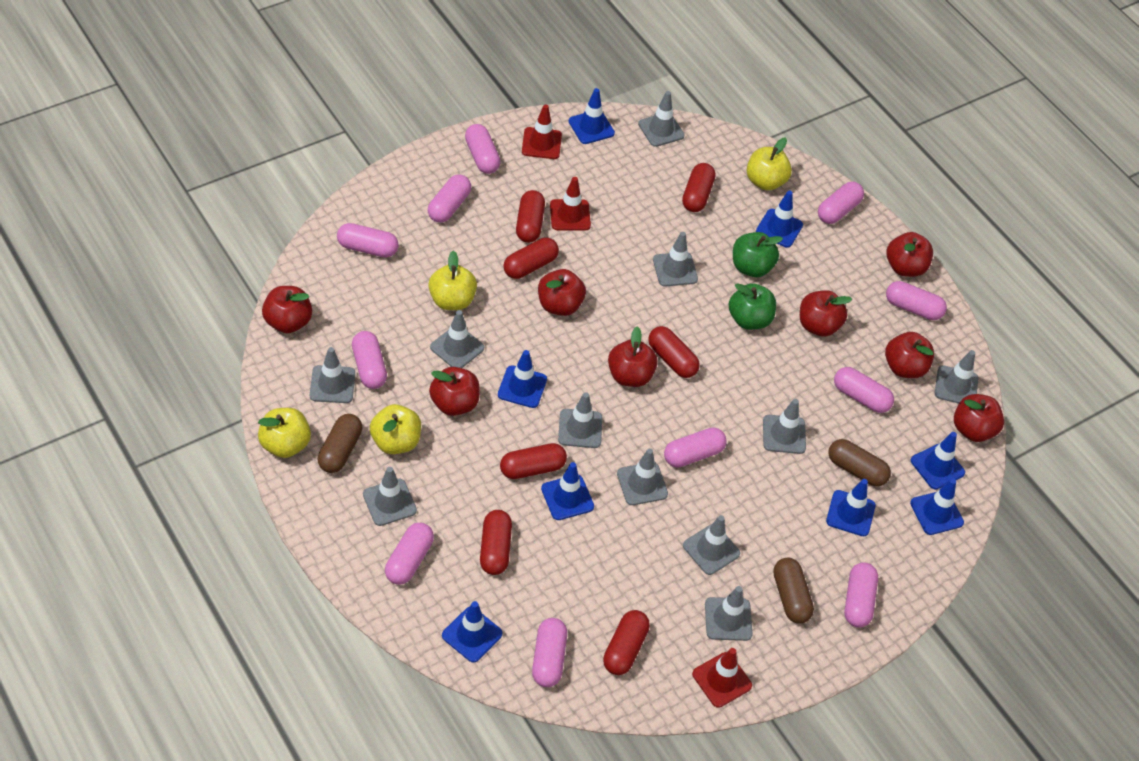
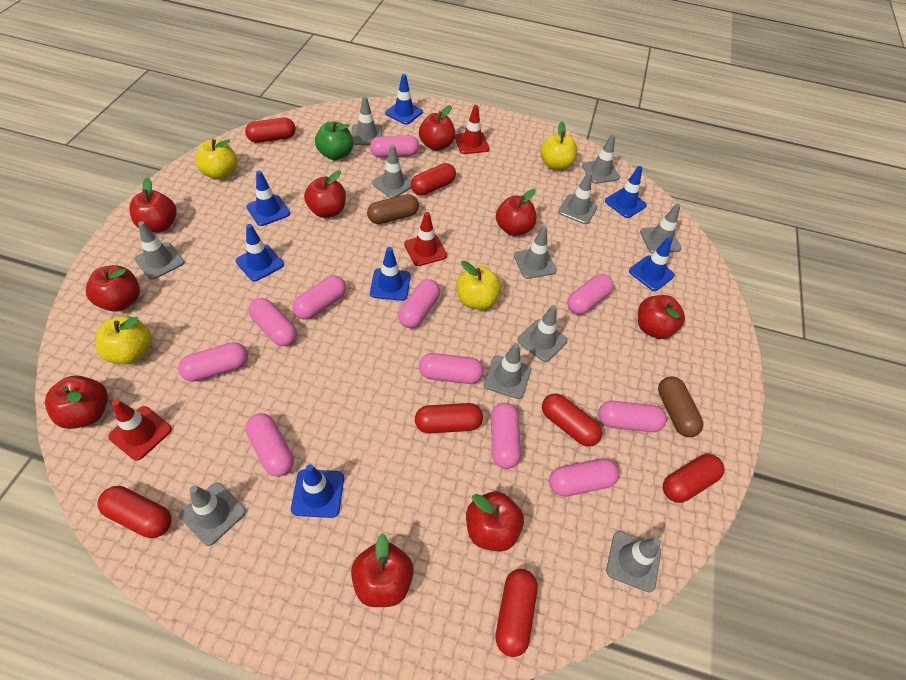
blue traffic cone: [442,601,503,663] [498,350,547,408] [541,462,594,520] [569,88,615,144] [756,190,803,248] [826,479,875,536] [910,478,964,535] [911,432,965,489] = 8 -> [236,224,284,281] [247,171,290,226] [291,464,344,518] [370,247,411,301] [385,74,423,125] [605,166,647,218] [629,237,675,291] = 7
brown capsule: [318,414,362,473] [773,557,814,623] [828,439,891,487] = 3 -> [367,194,419,224] [658,376,703,437] = 2
green apple: [729,283,776,330] [733,232,783,277] = 2 -> [315,121,353,160] = 1
red apple: [262,286,312,333] [429,367,480,416] [538,269,586,316] [608,326,658,387] [800,290,852,337] [885,332,934,378] [887,232,933,277] [954,394,1004,442] = 8 -> [45,376,108,429] [86,265,140,312] [129,177,177,233] [304,170,346,218] [351,533,414,607] [419,105,455,151] [466,492,524,552] [496,189,536,236] [638,295,685,339] = 9

